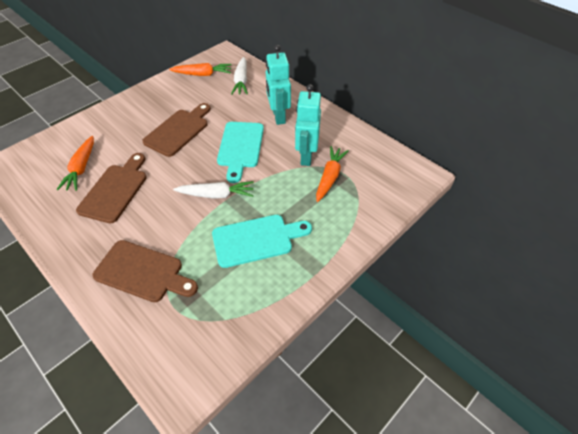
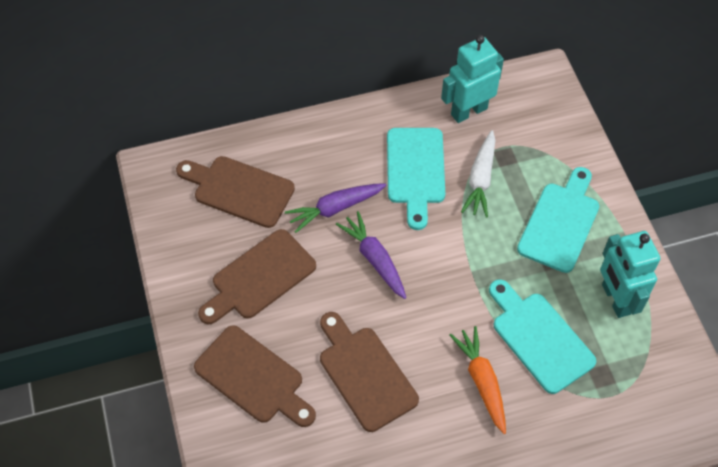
brown cutting board: [76,153,147,223] [92,240,198,302] [142,103,211,157] = 3 -> [176,156,295,228] [194,325,316,427] [198,229,316,324] [320,312,419,432] = 4
orange carrot: [57,136,94,191] [169,63,232,76] [316,146,349,202] = 3 -> [450,326,506,434] = 1
purple carrot: none = 0 -> [285,183,386,233] [336,211,406,299] = 2
turquoise cutting board: [212,215,312,268] [217,122,264,183] = 2 -> [387,128,445,230] [489,279,597,394] [517,167,599,273] = 3
white carrot: [173,181,254,199] [231,57,248,95] = 2 -> [461,130,495,218] = 1

